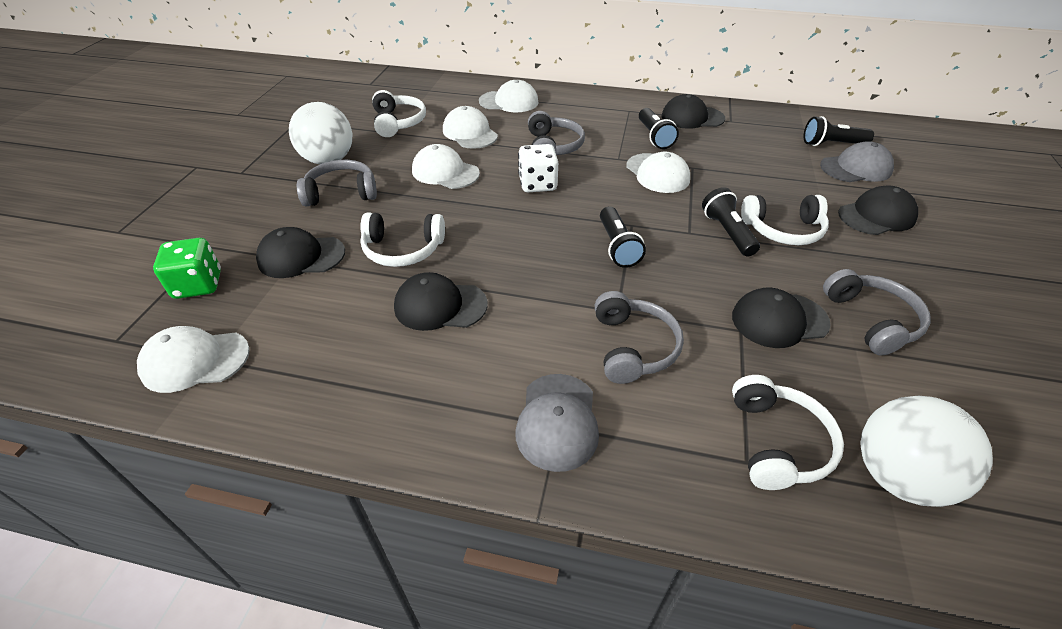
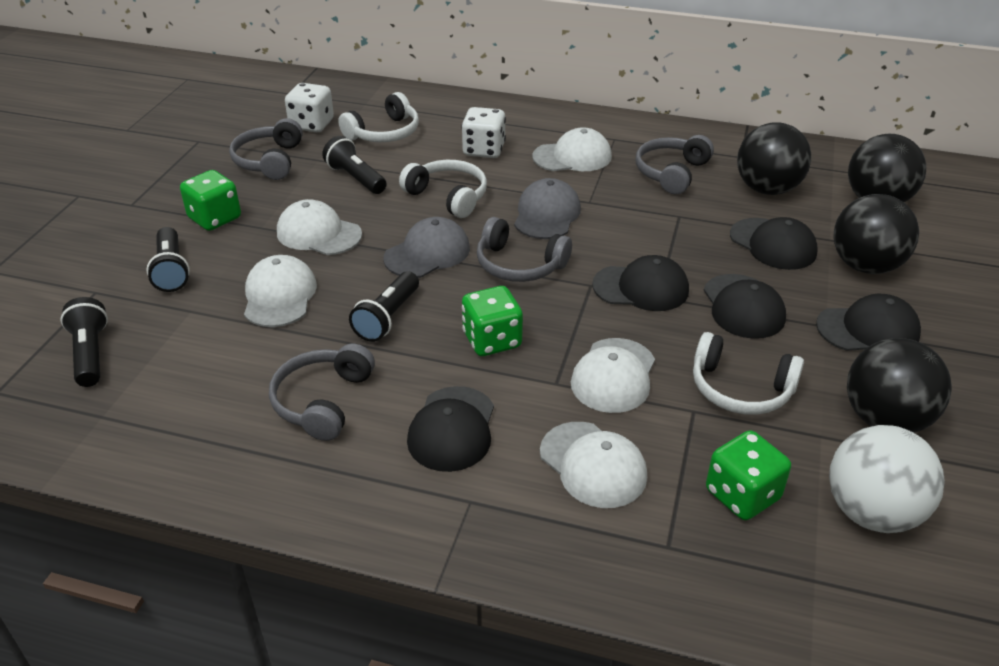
black ball: none = 0 -> [737,123,811,195] [834,194,919,274] [847,338,952,433] [848,134,927,202] = 4
green dice: [153,238,221,299] = 1 -> [180,170,241,231] [462,286,523,356] [706,430,791,520] = 3
white ball: [289,102,353,164] [861,395,993,507] = 2 -> [829,425,945,533] = 1
white dice: [518,144,558,192] = 1 -> [285,83,334,132] [461,107,506,158] = 2
white headphones: [360,212,445,267] [372,90,426,137] [732,375,844,490] [741,195,829,245] = 4 -> [338,92,419,142] [399,160,487,218] [693,332,804,415] = 3

